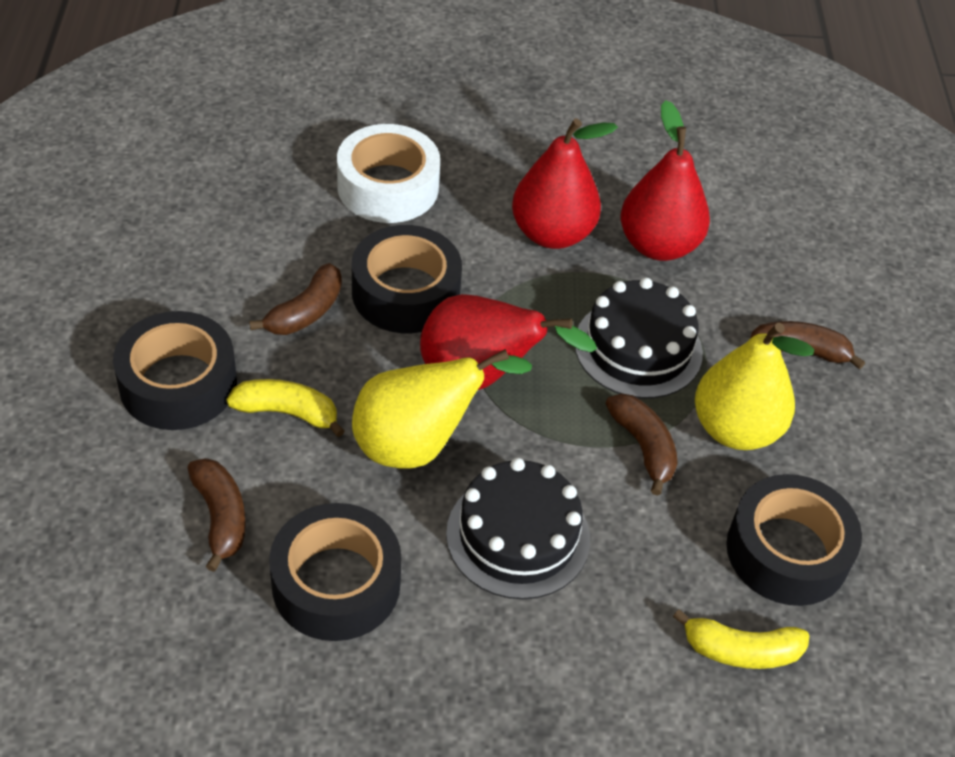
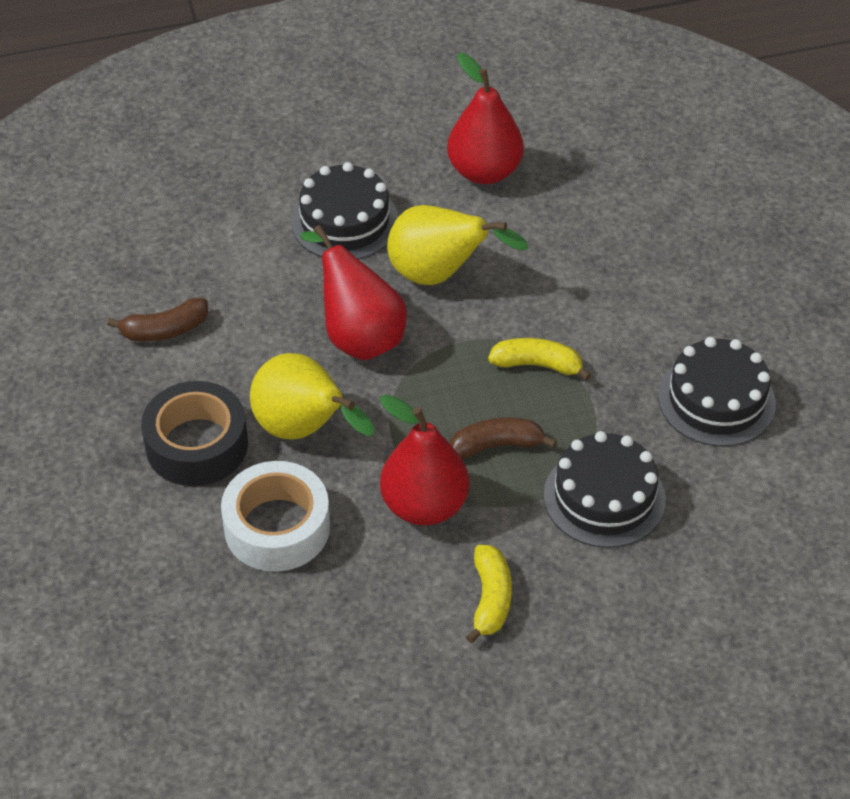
black cake: [446,458,590,599] [575,278,703,398] = 2 -> [291,162,398,259] [544,431,666,548] [658,337,776,447] = 3
black tape: [113,311,237,430] [269,503,402,641] [352,225,462,333] [726,474,862,606] = 4 -> [141,381,248,486] = 1
brown banana: [188,458,246,572] [249,263,342,335] [605,393,678,496] [750,321,865,370] = 4 -> [107,298,208,342] [450,417,556,459] = 2

